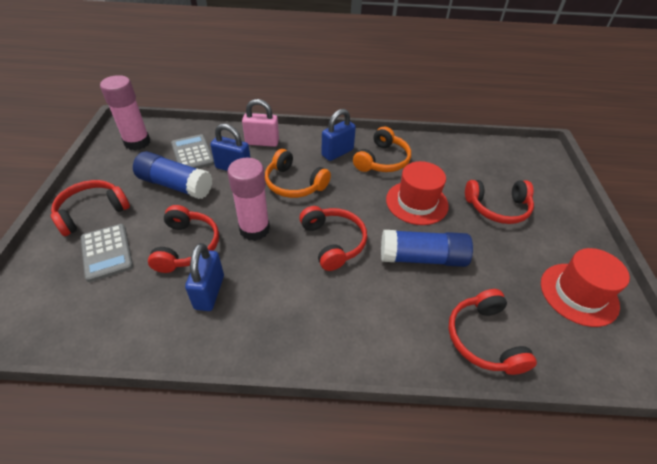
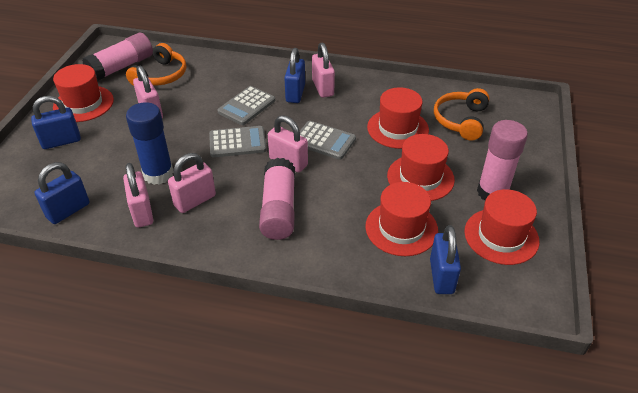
blue glue stick: [133,151,212,199] [381,230,473,267] = 2 -> [126,102,173,185] = 1
blue padlock: [185,243,224,311] [210,124,250,171] [321,109,356,161] = 3 -> [31,96,81,149] [34,162,90,224] [284,48,305,103] [430,225,461,294] = 4
grey calculator: [81,224,133,282] [171,134,214,169] = 2 -> [209,126,266,157] [217,86,275,125] [300,121,356,160] = 3
pink glue stick: [100,75,150,150] [228,158,270,241] = 2 -> [82,33,153,81] [259,158,295,240] [477,120,528,200] = 3
pink padlock: [242,99,279,147] = 1 -> [123,163,153,228] [133,66,163,118] [168,153,216,213] [268,115,308,172] [312,42,335,98] = 5
red hat: [386,161,449,225] [541,248,630,327] = 2 -> [53,64,114,122] [365,182,438,256] [367,87,429,149] [387,134,455,201] [464,189,539,265] = 5
red headphones: [51,180,130,236] [148,205,219,273] [299,206,367,271] [448,289,537,375] [465,180,534,224] = 5 -> none = 0

